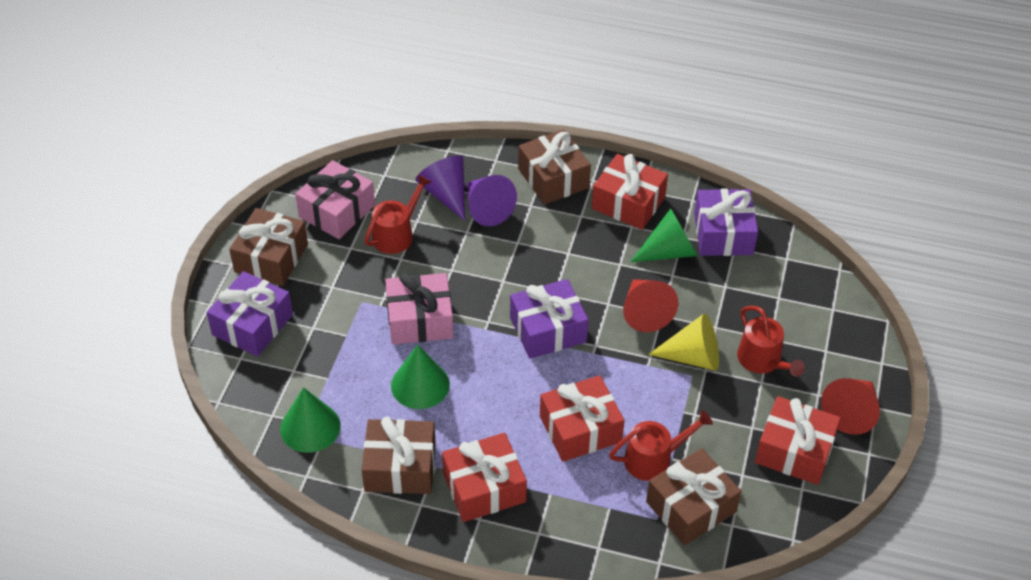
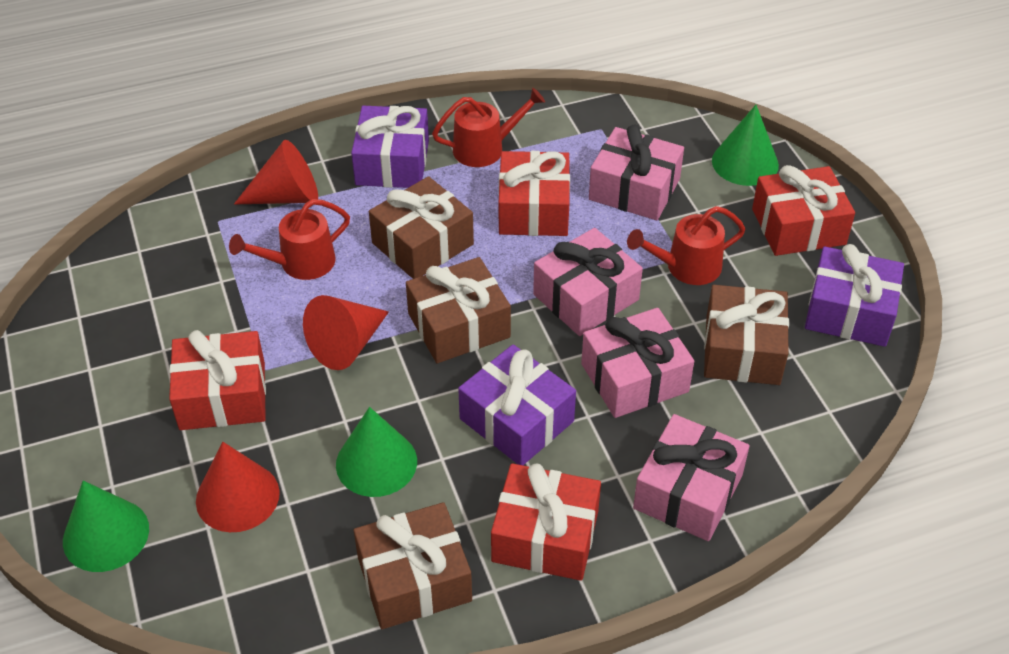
pink gift: [295,160,375,239] [385,272,453,344] = 2 -> [533,228,643,336] [581,308,694,418] [589,124,684,220] [633,414,749,541] = 4
purple cone: [415,155,465,221] [467,175,517,226] = 2 -> none = 0
red cone: [623,279,678,332] [821,378,880,435] = 2 -> [196,442,280,532] [234,140,318,205] [303,295,389,370] = 3
yellow cone: [648,313,719,371] = 1 -> none = 0

